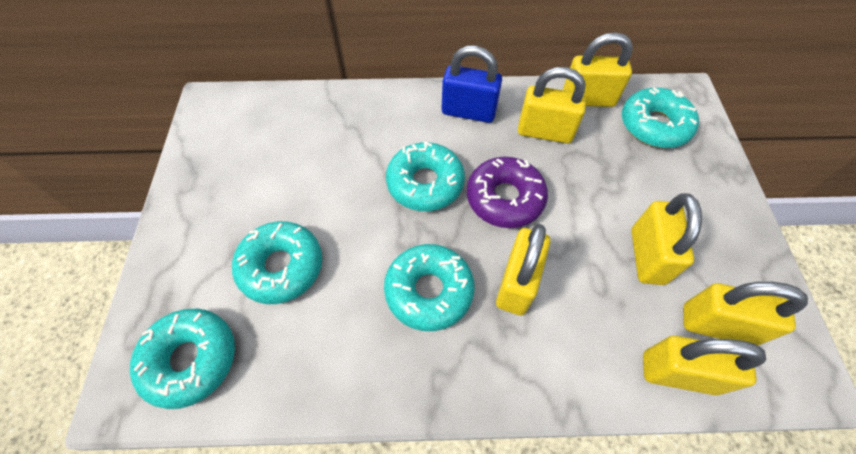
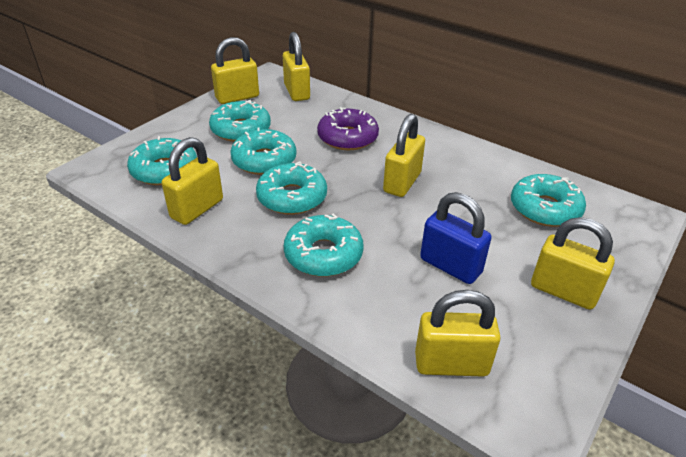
turquoise donut: [130,308,235,409] [232,221,322,304] [384,244,475,331] [386,142,465,211] [622,87,699,148] = 5 -> [127,136,197,185] [209,100,271,142] [230,128,296,175] [256,161,327,215] [284,214,364,276] [511,174,586,227] = 6

